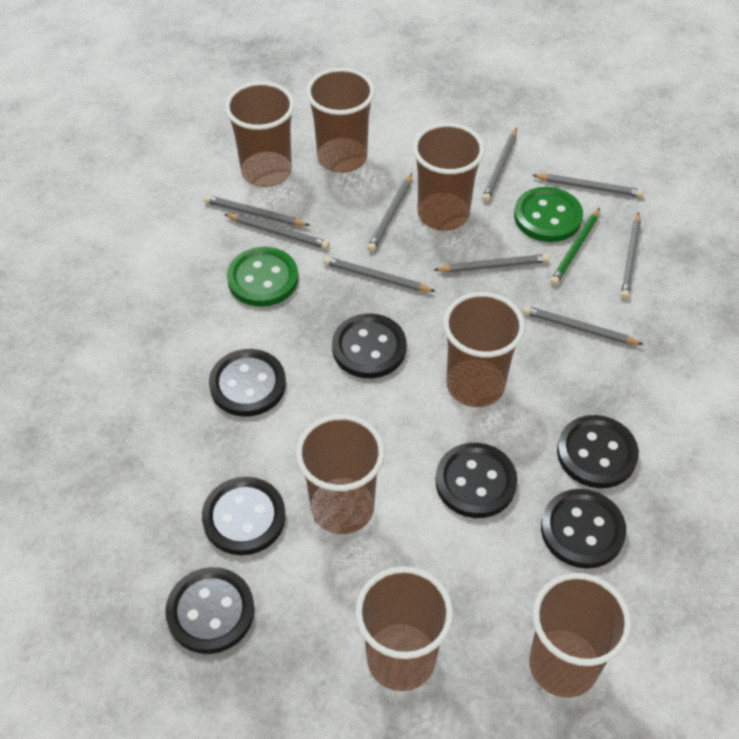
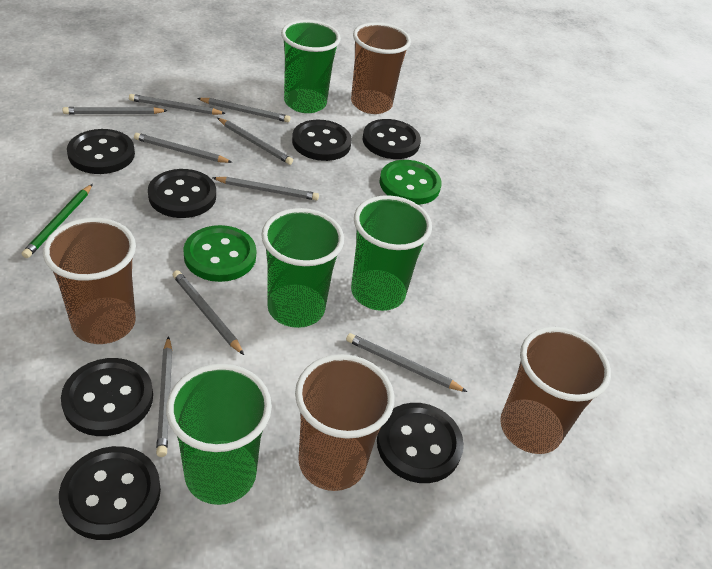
brown cup: [225,81,295,187] [296,414,385,534] [306,68,375,173] [355,566,453,691] [413,123,485,231] [443,292,525,407] [529,573,632,698] = 7 -> [43,218,136,344] [295,354,394,491] [351,22,411,114] [500,327,611,454] = 4
green cup: none = 0 -> [166,364,272,505] [261,208,344,328] [281,20,341,113] [351,195,432,311] = 4

